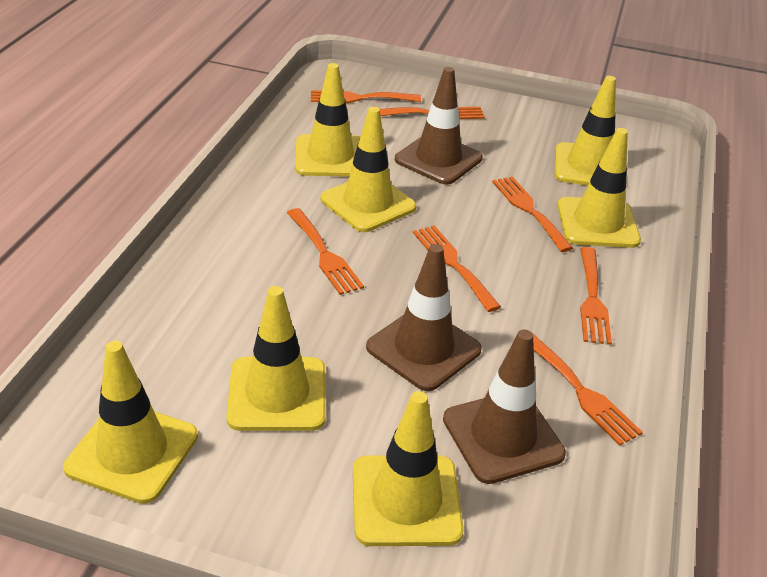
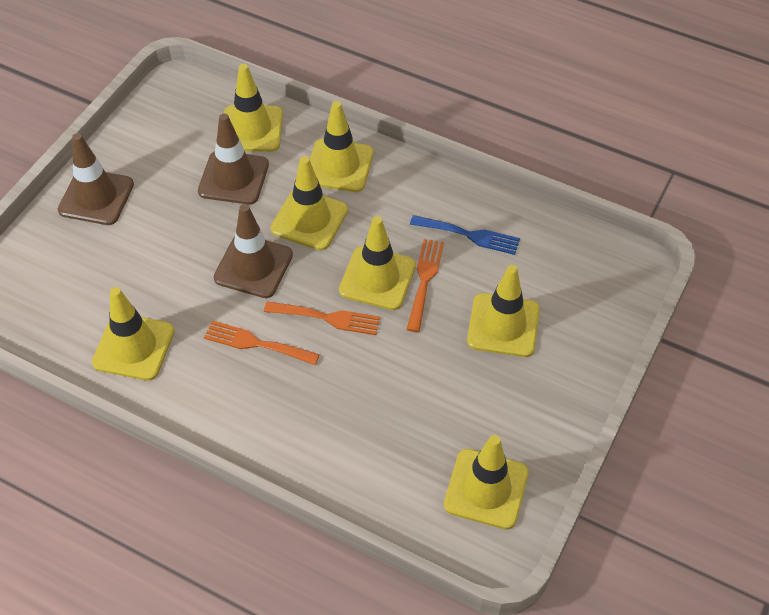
blue fork: none = 0 -> [410,215,520,255] = 1
orange fork: [287,208,364,295] [311,90,421,103] [380,107,485,119] [413,225,501,312] [492,177,573,252] [532,333,643,446] [580,247,612,345] = 7 -> [204,321,320,365] [264,301,380,335] [406,239,444,332] = 3

